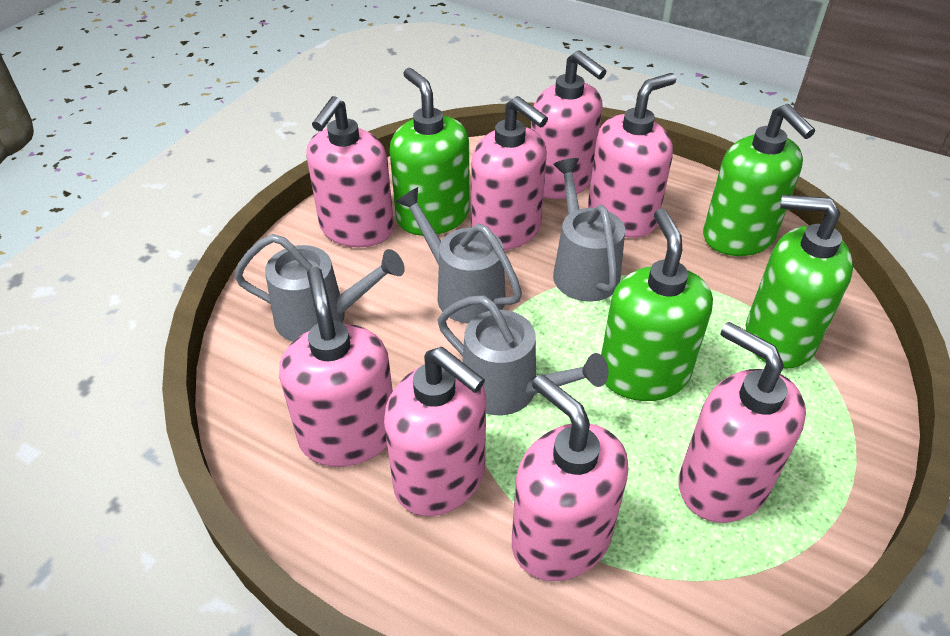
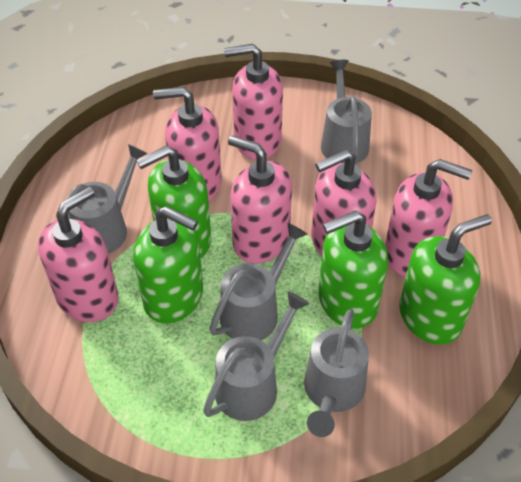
grey watering can: [234,234,405,342] [396,187,522,324] [438,296,609,415] [553,158,625,302] = 4 -> [67,144,148,254] [203,291,309,421] [209,223,307,340] [304,309,369,437] [321,60,372,164] = 5
pink soap dispenser: [279,267,393,467] [306,96,394,247] [384,347,486,516] [471,96,548,250] [512,374,629,581] [531,50,607,199] [588,73,676,238] [679,322,806,523] = 8 -> [38,187,119,322] [153,87,222,201] [224,44,283,160] [228,135,292,264] [311,149,377,256] [385,159,472,277] = 6

